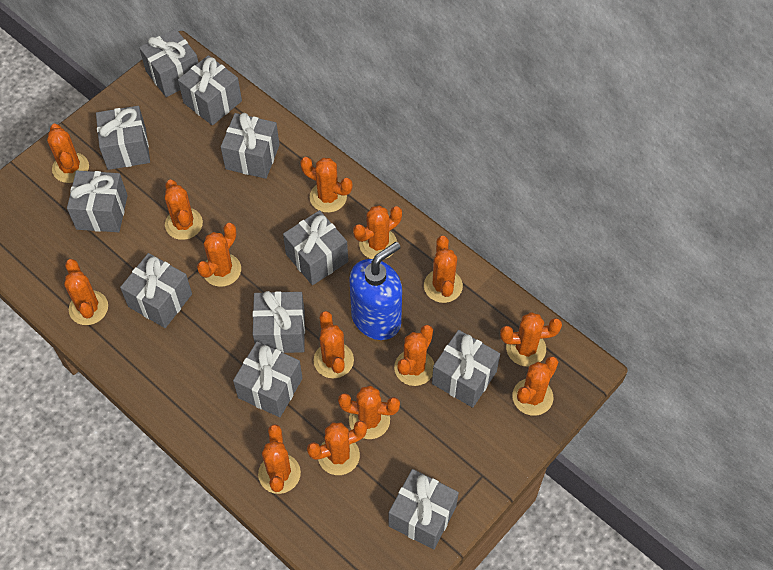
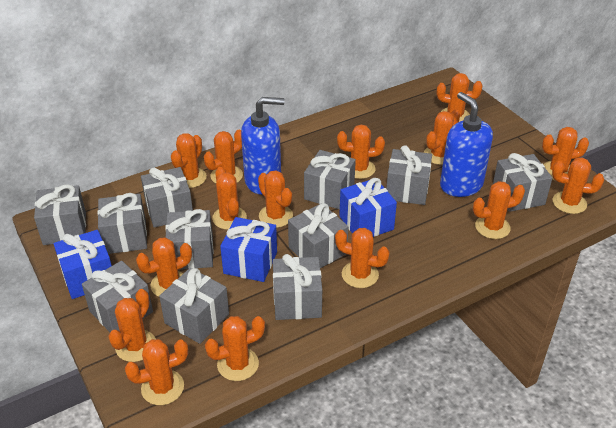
blue gift: none = 0 -> [54,230,112,299] [220,217,277,282] [339,178,397,237] = 3
blue soap dispenser: [349,242,402,340] = 1 -> [241,97,285,195] [440,92,493,197] = 2
orange cactus: [47,124,89,183] [64,259,108,325] [165,180,203,240] [197,223,241,287] [258,424,301,494] [300,157,353,213] [307,421,367,475] [314,311,354,379] [338,386,400,439] [353,205,402,259] [394,325,434,386] [424,236,463,303] [500,312,562,367] [512,356,558,416] = 14 -> [108,289,156,362] [125,339,188,405] [136,237,192,297] [171,133,207,188] [204,130,243,183] [205,316,265,381] [212,167,247,230] [258,170,293,228] [335,228,390,288] [337,125,385,179] [424,109,460,165] [437,73,483,122] [473,181,525,239] [542,127,589,181] [552,158,604,214] = 15

